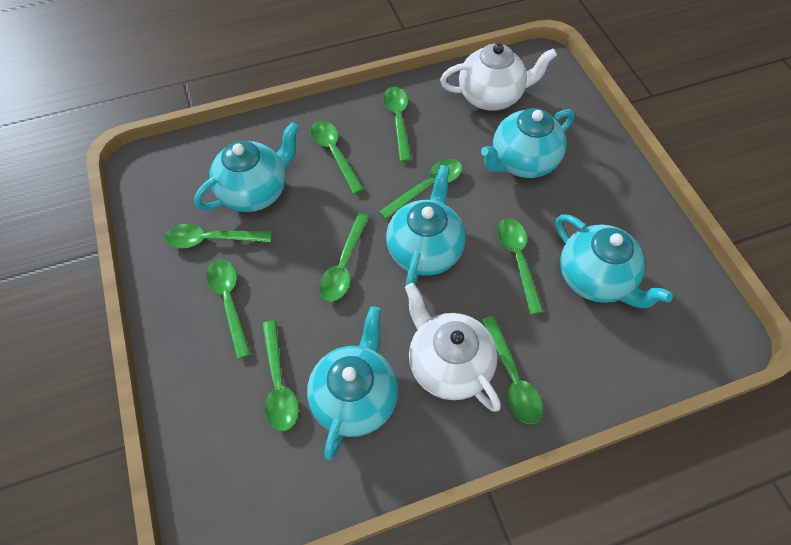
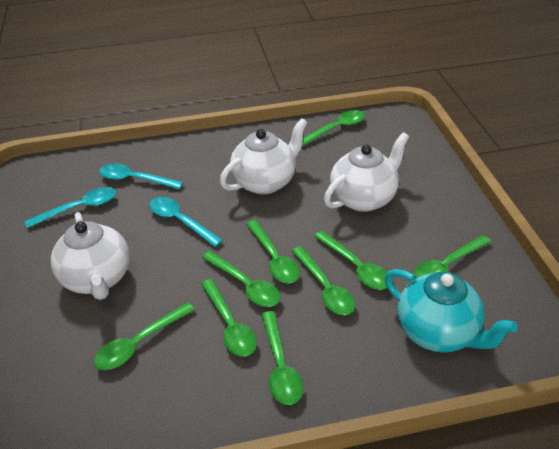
turquoise spoon: none = 0 -> [24,187,116,228] [99,163,184,189] [149,197,223,247] = 3
turquoise teapot: [194,122,299,212] [307,306,398,460] [386,165,466,286] [481,108,575,178] [556,214,673,308] = 5 -> [385,269,518,352] = 1
white teapot: [405,283,501,412] [440,43,557,111] = 2 -> [51,212,130,300] [220,118,308,195] [324,132,409,212] = 3

